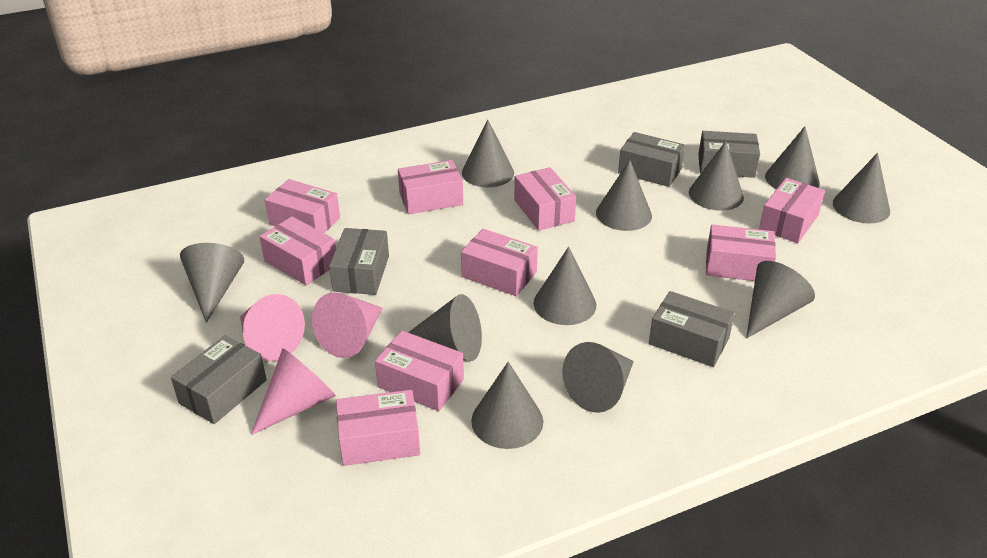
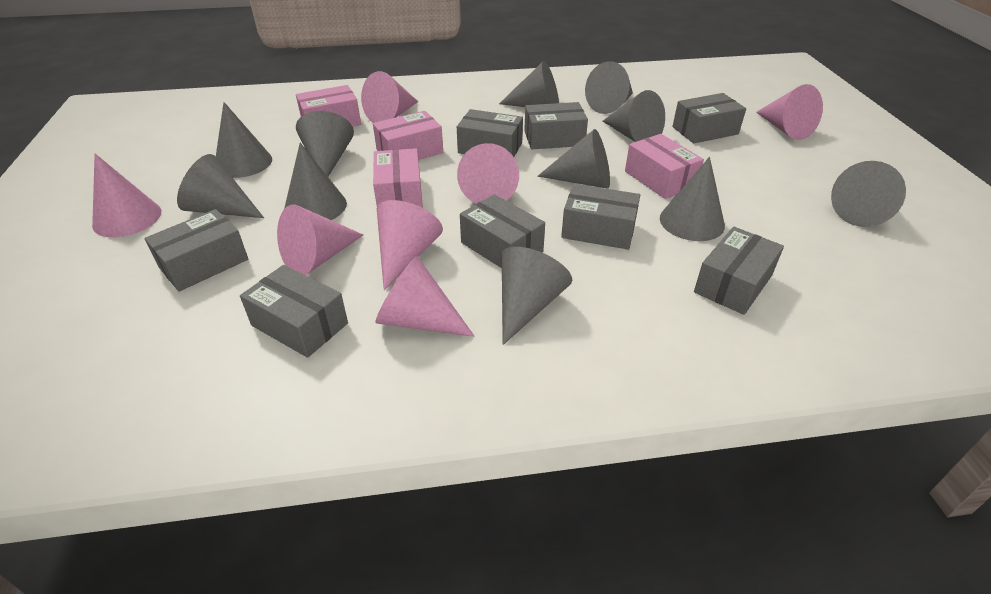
grey box: [171,335,267,424] [329,228,389,295] [618,132,685,187] [649,291,735,367] [698,131,760,178] = 5 -> [145,209,248,292] [240,265,348,358] [457,109,523,157] [460,194,545,268] [524,102,588,149] [561,184,640,250] [672,93,746,144] [694,227,784,315] = 8
pink box: [259,217,336,285] [265,179,340,233] [336,390,420,466] [375,331,464,411] [398,160,463,214] [461,229,538,296] [514,167,576,231] [706,224,776,281] [759,178,825,243] = 9 -> [296,85,361,126] [373,111,443,160] [373,148,423,208] [625,134,704,199] = 4
pink cone: [240,294,305,361] [251,348,336,435] [312,292,383,358] = 3 -> [92,154,161,238] [277,204,363,275] [361,71,418,123] [375,256,475,337] [377,200,443,290] [457,143,519,204] [756,84,823,140] = 7

